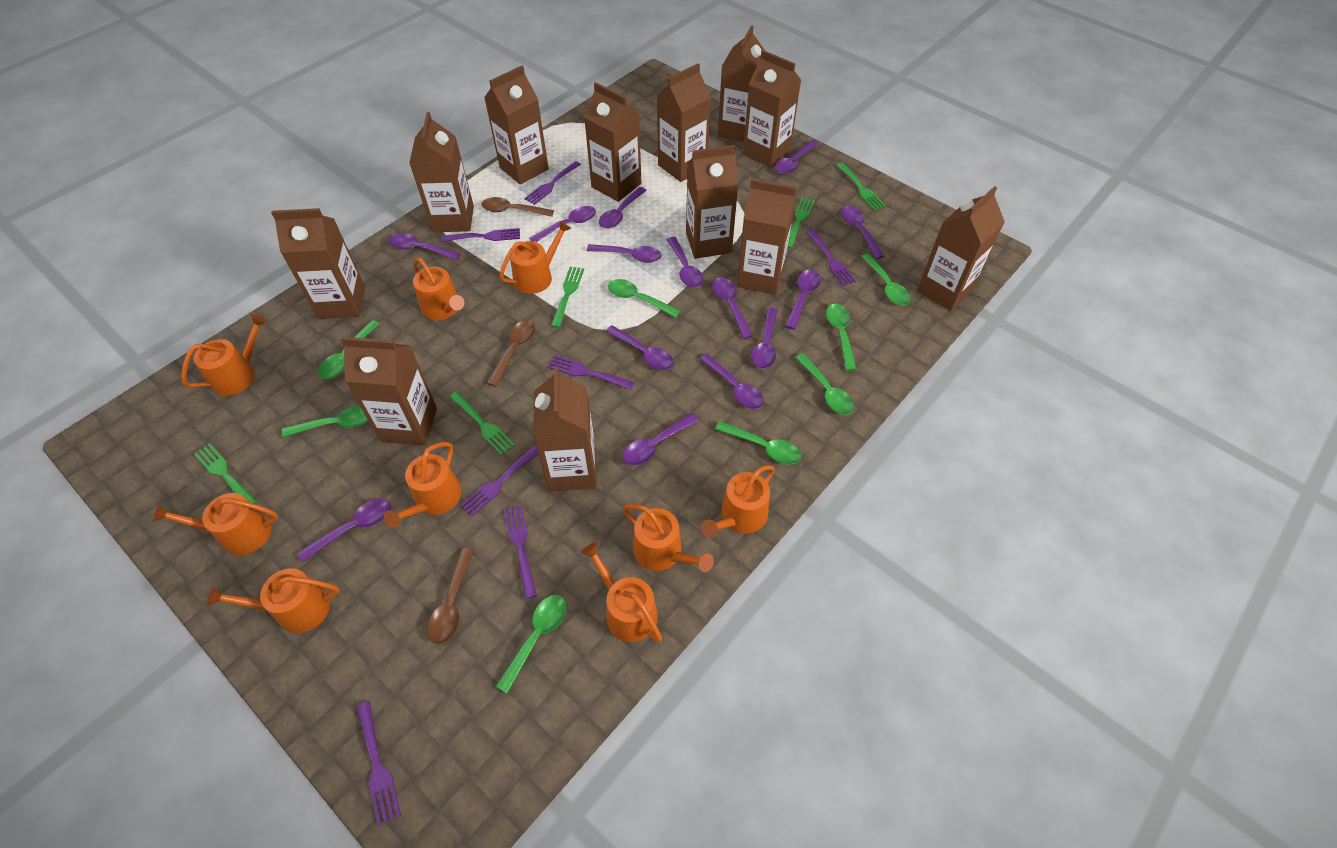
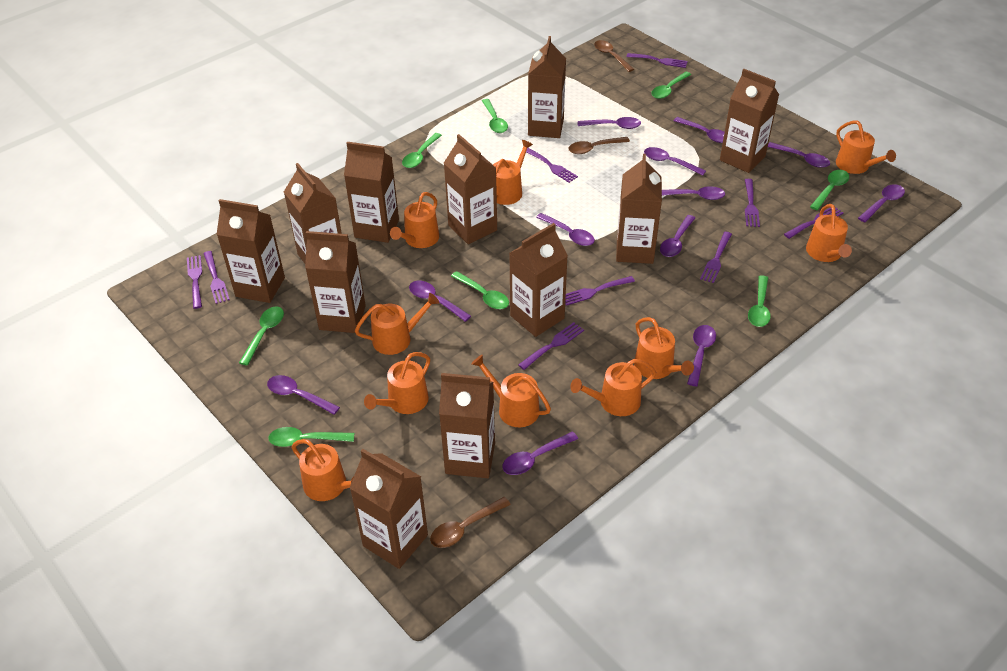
brown carton: [271,208,365,319] [340,337,437,446] [409,112,474,232] [484,66,549,185] [533,366,597,492] [584,82,641,202] [657,63,711,182] [686,145,739,259] [718,25,765,142] [737,179,796,295] [743,50,801,168] [917,186,1005,311] = 12 -> [216,199,285,303] [284,163,342,263] [305,231,366,333] [344,142,399,243] [350,449,428,569] [439,373,495,478] [444,134,497,244] [509,223,568,337] [528,36,566,138] [616,154,662,264] [720,69,779,173] = 11
green fork: [194,444,257,504] [450,391,515,455] [551,267,584,328] [787,197,815,248] [836,163,886,210] = 5 -> none = 0
orange watering can: [153,493,278,555] [181,314,267,396] [207,568,340,633] [384,442,462,528] [413,258,464,320] [499,221,571,294] [581,542,662,642] [623,504,714,572] [701,465,775,538] = 9 -> [292,439,354,501] [355,293,439,355] [364,352,430,414] [390,192,439,248] [471,355,551,427] [493,140,533,205] [570,359,656,416] [634,317,694,379] [806,204,852,262] [836,121,896,174] = 10
purple fork: [357,701,401,826] [442,228,520,242] [460,445,539,517] [504,505,537,599] [524,161,581,205] [548,355,634,390] [807,230,856,286] = 7 -> [187,255,202,309] [203,251,230,304] [518,322,584,370] [526,148,578,183] [565,276,635,306] [626,53,688,68] [700,232,732,283] [745,179,760,227] [784,207,843,239] = 9
purple spoon: [297,499,391,562] [389,233,461,260] [529,206,596,242] [587,244,662,263] [599,187,647,229] [606,325,674,370] [623,413,699,465] [667,237,703,288] [700,354,764,409] [712,277,753,339] [751,308,778,369] [775,140,819,175] [785,270,821,329] [841,206,884,259] = 14 -> [267,375,340,415] [409,281,471,322] [502,431,578,475] [536,213,595,246] [578,117,641,129] [644,147,706,176] [660,215,695,257] [662,186,725,200] [674,117,725,143] [687,325,716,386] [768,142,830,168] [858,184,905,222] = 12

